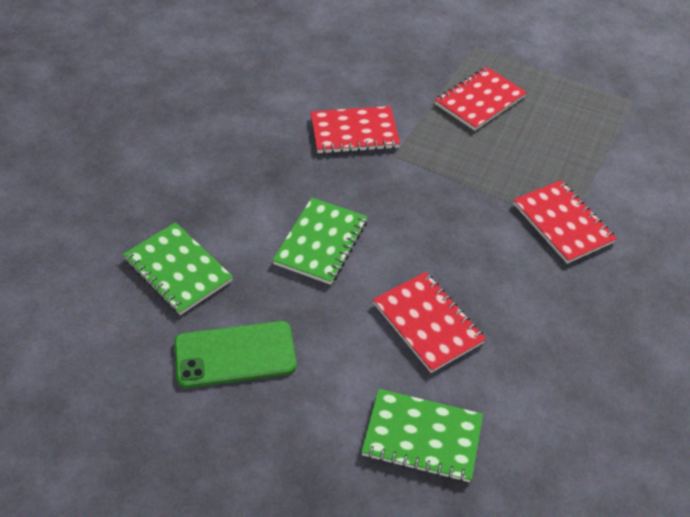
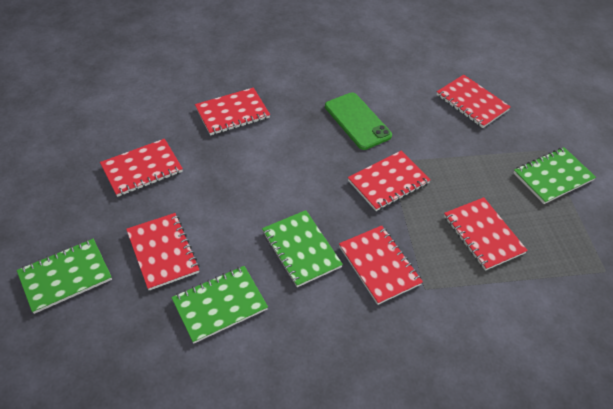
green notebook: [123,222,233,315] [272,198,367,285] [361,389,483,482] = 3 -> [17,239,112,314] [171,266,268,344] [262,210,343,287] [514,147,596,204] = 4
red notebook: [311,106,400,154] [373,272,486,373] [435,67,527,131] [513,180,617,264] = 4 -> [100,139,183,197] [126,213,200,290] [195,87,270,135] [339,225,423,305] [348,151,431,211] [436,75,511,128] [444,197,528,271] = 7

